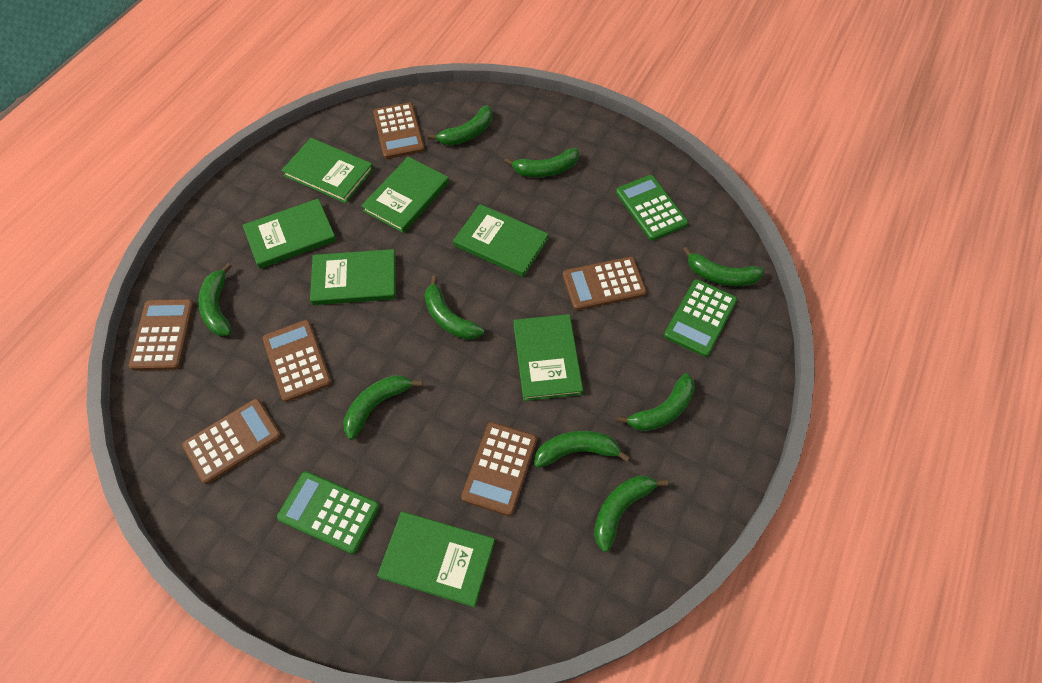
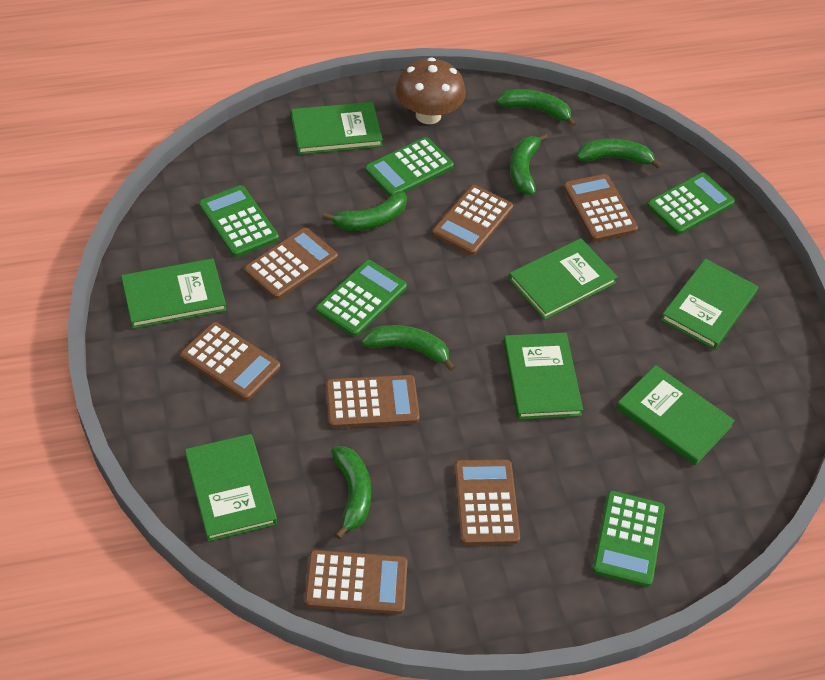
brown calculator: [129,299,194,371] [182,399,281,484] [262,320,332,402] [373,102,425,159] [461,422,537,516] [563,257,647,311] = 6 -> [180,322,280,401] [244,228,338,299] [305,550,408,614] [326,375,420,428] [432,185,513,255] [454,459,520,545] [563,174,638,242] = 7
brown mushroom: none = 0 -> [396,57,466,124] = 1
green banana: [199,263,232,336] [343,375,423,440] [424,276,484,340] [428,105,492,145] [504,148,579,177] [535,431,630,468] [594,476,668,552] [617,373,695,431] [682,246,765,287] = 9 -> [322,191,407,231] [331,446,371,539] [362,325,455,371] [496,89,576,127] [510,133,548,195] [577,139,663,169] = 6
green calculator: [277,471,380,554] [616,175,688,241] [664,279,737,357] = 3 -> [199,185,279,257] [316,260,407,337] [365,137,454,196] [593,491,665,587] [647,173,735,235] = 5

